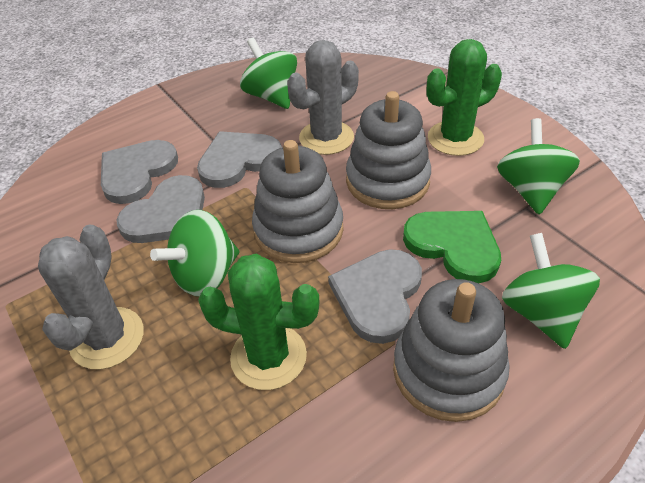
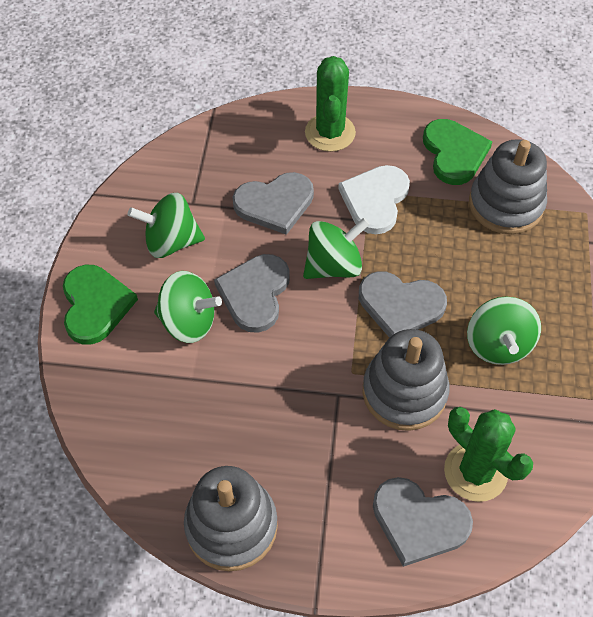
green heart: [403,211,501,284] = 1 -> [63,265,138,345] [423,119,492,185] = 2
grey cactus: [38,224,144,369] [287,40,359,155] = 2 -> none = 0
white heart: none = 0 -> [338,165,410,234] = 1

